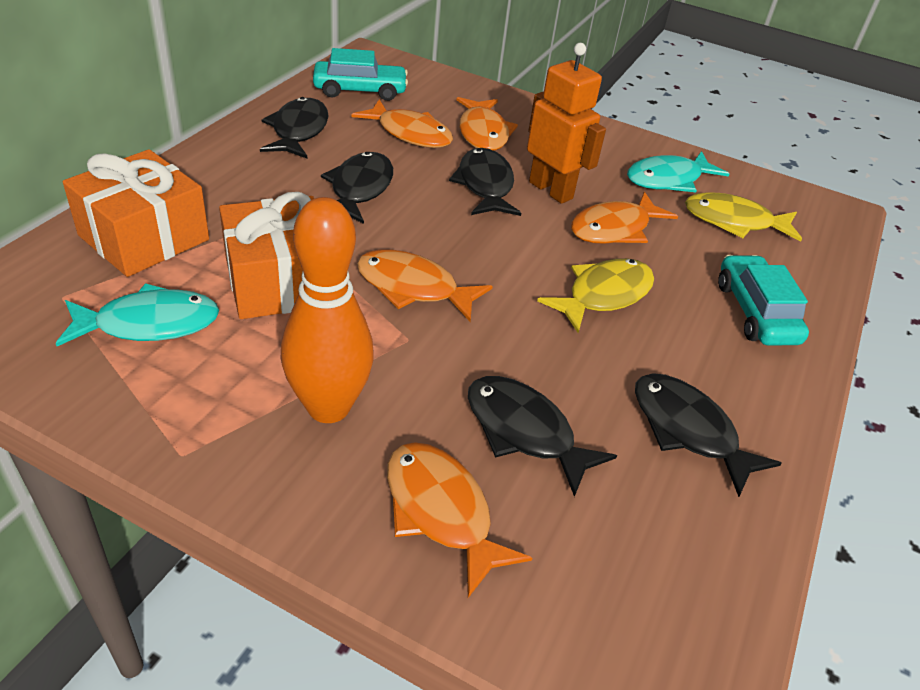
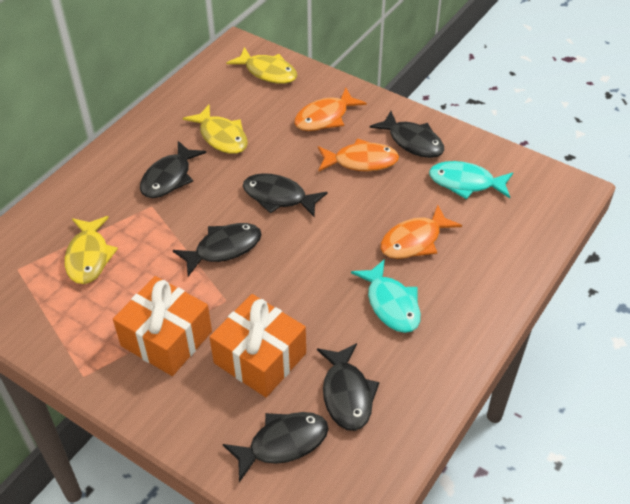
black fish: [260,97,329,158] [321,152,393,224] [449,148,521,216] [468,376,617,497] [635,373,782,497] = 5 -> [140,141,206,198] [173,223,262,276] [223,412,329,482] [243,173,328,217] [317,343,380,431] [370,111,444,158] = 6
orange bowling pin: [281,197,374,423] = 1 -> none = 0
orange fish: [351,99,453,148] [357,249,493,321] [387,442,532,598] [456,97,518,151] [571,192,678,244] = 5 -> [294,88,367,131] [318,138,399,172] [381,205,462,259] = 3
orange robot: [527,43,606,204] = 1 -> none = 0
turquoise car: [313,48,408,101] [718,255,809,346] = 2 -> none = 0
yellow fish: [537,258,654,333] [685,192,802,242] = 2 -> [65,216,118,284] [183,105,248,154] [226,47,297,84] = 3

